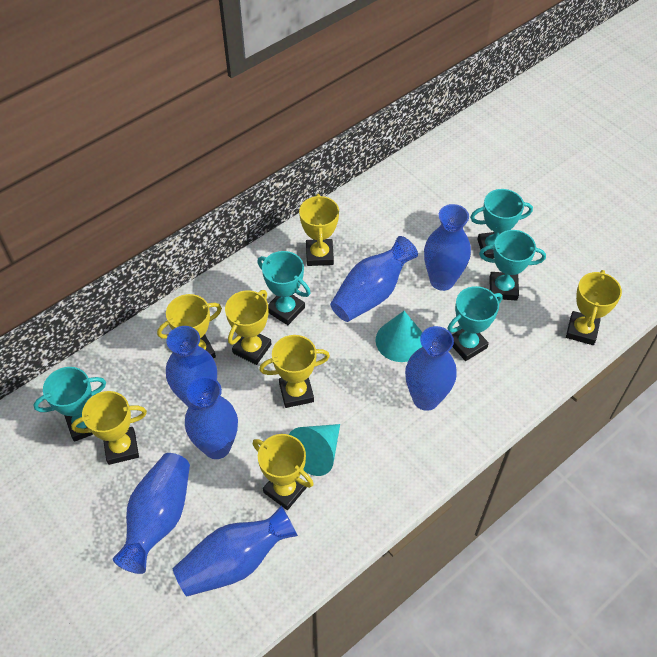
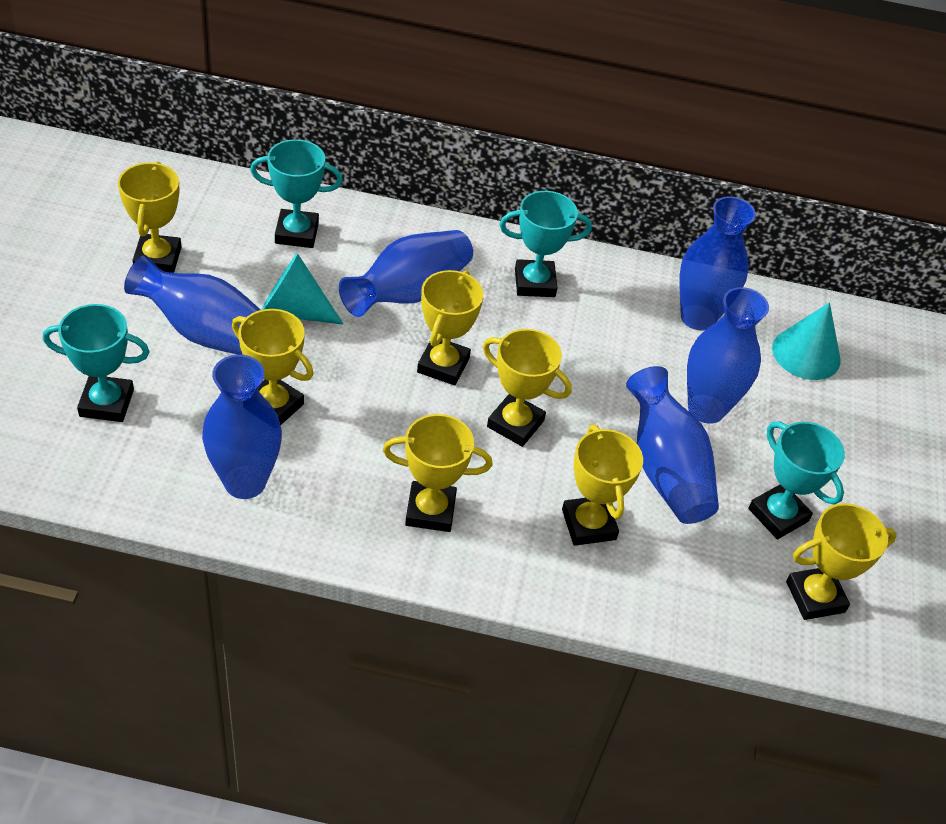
blue vase: [113,453,190,574] [166,326,217,407] [173,505,298,597] [185,376,238,459] [330,236,418,322] [405,326,457,411] [424,204,471,291] = 7 -> [124,255,260,355] [202,355,282,499] [339,230,473,317] [626,366,719,524] [680,196,756,331] [687,287,769,424] = 6
turquoise trophy: [33,367,106,442] [257,251,311,325] [448,286,503,361] [470,189,533,259] [479,230,546,301] = 5 -> [43,304,150,422] [250,139,343,248] [499,191,592,297] [748,421,845,539] = 4

